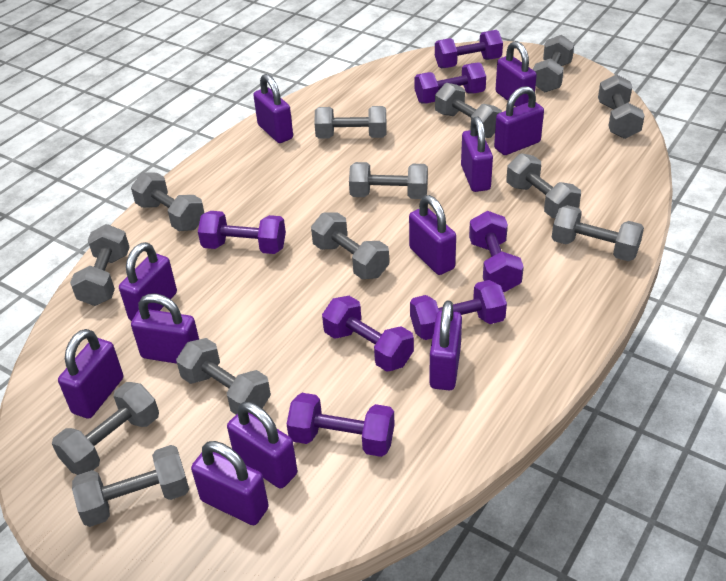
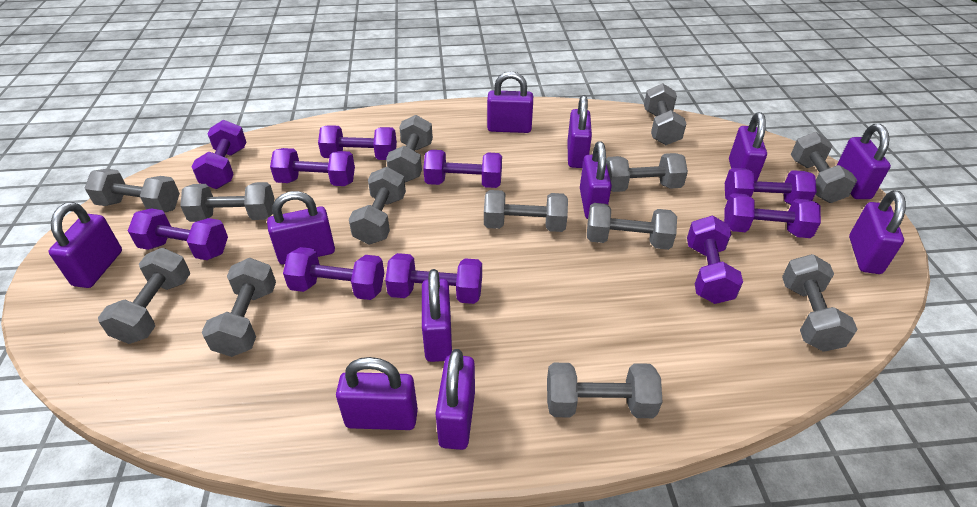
purple dumbbell: [198,211,286,254] [287,393,395,457] [322,296,414,372] [410,280,507,340] [415,62,486,103] [435,30,503,68] [469,211,524,292] = 7 -> [128,208,228,260] [192,120,246,189] [270,148,355,186] [283,247,384,300] [318,125,397,160] [385,253,482,304] [423,150,502,188] [687,216,743,304] [724,193,821,238] [725,168,817,205] = 10

